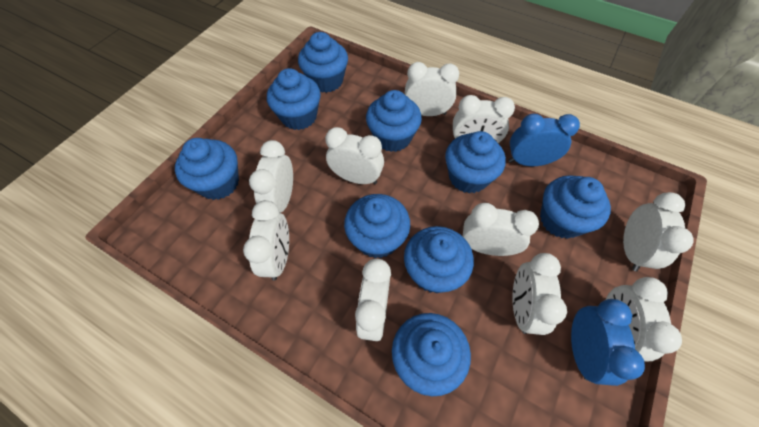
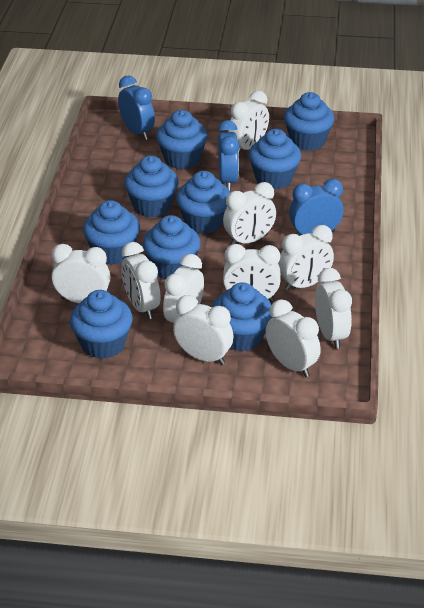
blue clock: [509,114,580,166] [571,299,645,386] = 2 -> [118,76,155,140] [218,120,239,190] [289,179,344,236] = 3

